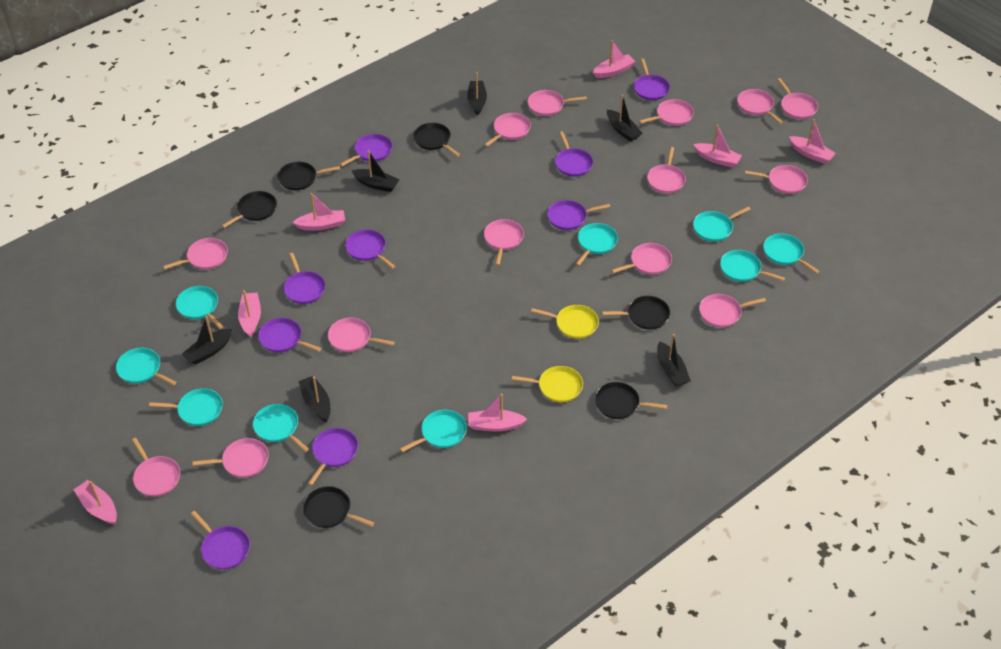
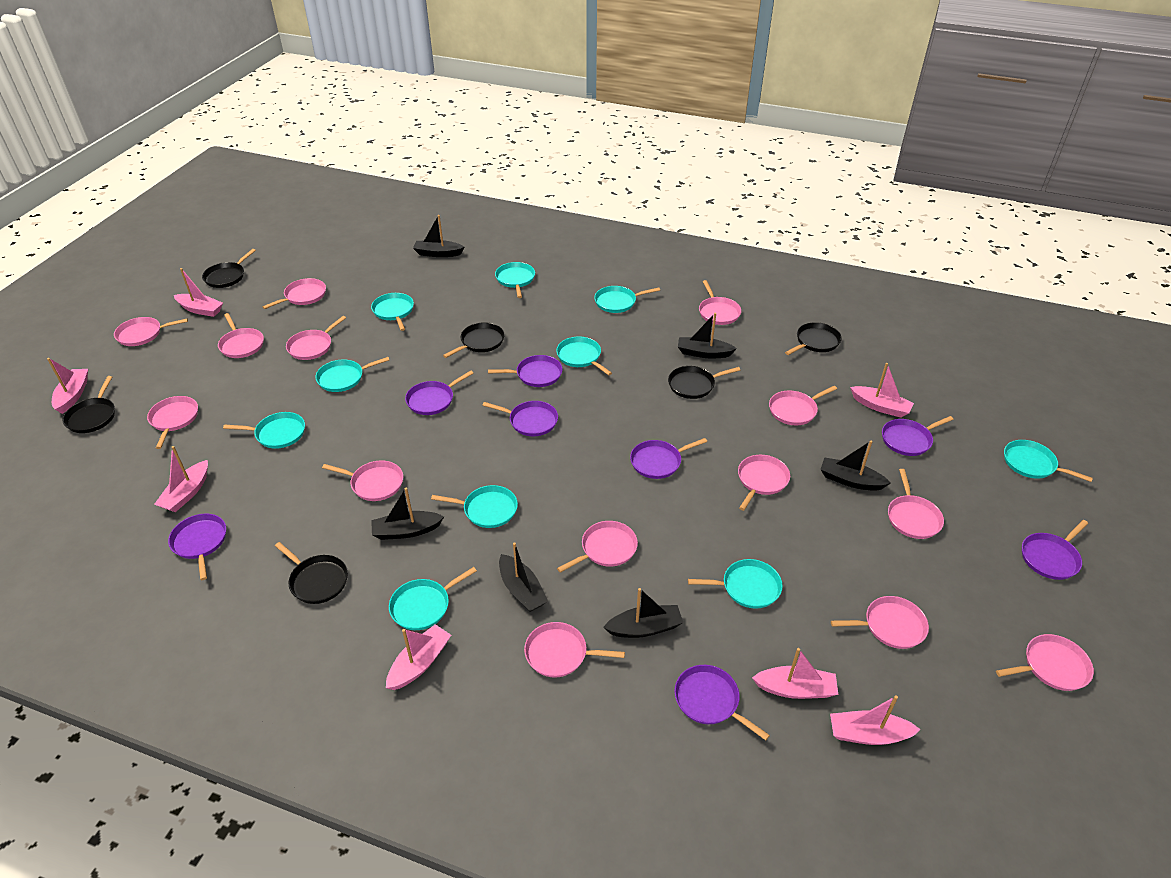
purple pan: [191,511,250,569] [258,318,321,352] [284,253,325,304] [308,428,358,486] [340,134,393,166] [345,229,395,269] [547,200,610,230] [555,131,593,177] [634,59,670,100] = 9 -> [168,514,226,580] [405,371,474,415] [482,401,558,436] [488,355,562,387] [630,438,707,479] [674,665,770,740] [882,416,953,456] [1022,520,1088,580] = 8
turquoise pan: [116,348,177,385] [149,388,223,426] [176,286,223,329] [253,404,309,452] [400,410,467,452] [576,223,618,266] [693,206,751,242] [720,250,785,282] [763,233,820,274] = 9 -> [223,412,305,449] [315,357,389,392] [371,293,414,331] [389,567,477,630] [431,485,518,528] [495,262,535,298] [556,336,612,375] [594,286,660,313] [688,559,783,609] [1004,440,1093,482] = 10
yellow pan: [512,366,583,402] [531,305,599,339] = 2 -> none = 0

